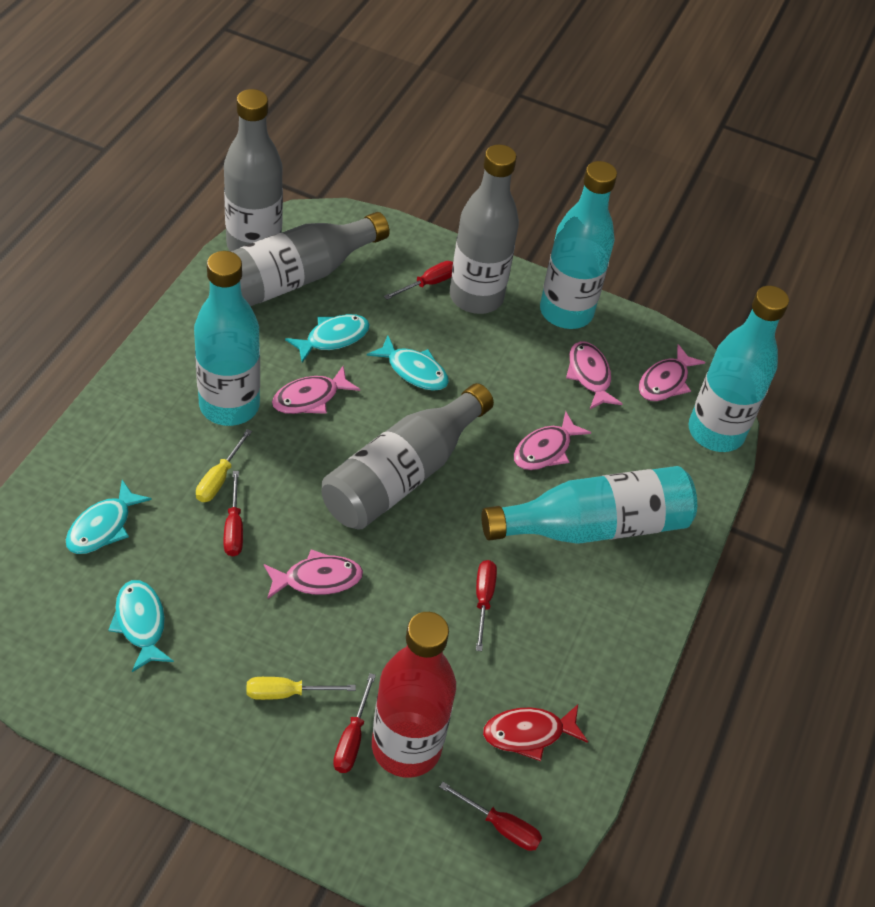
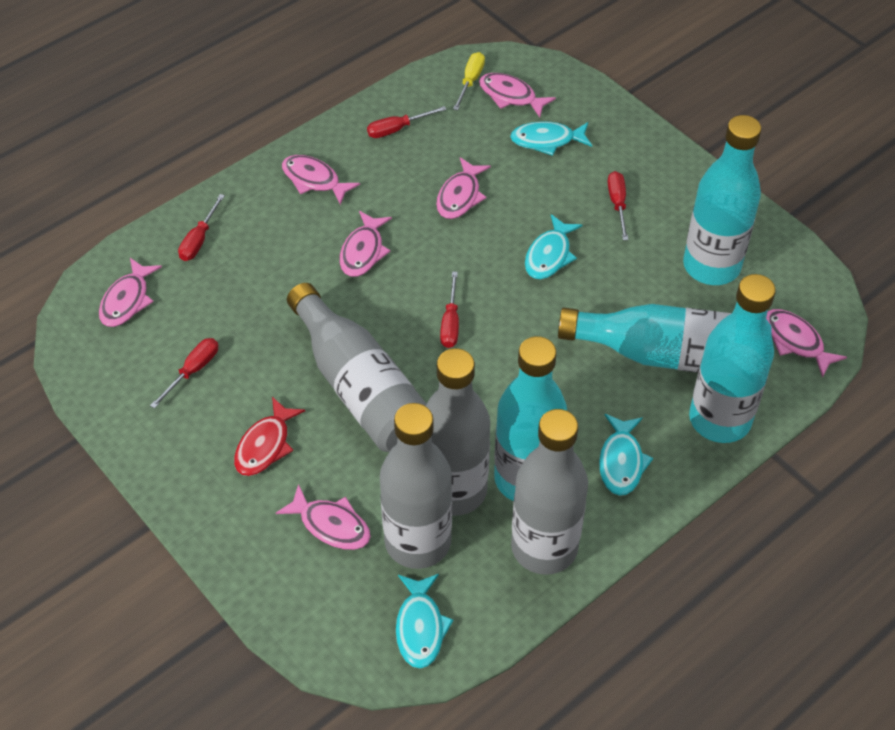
pink fish: [264,549,363,599] [272,366,360,414] [514,411,591,470] [566,341,622,410] [639,344,705,401] = 5 -> [99,258,162,327] [276,484,371,550] [282,155,360,205] [339,211,392,277] [436,157,491,219] [479,73,556,118] [766,309,847,378] = 7
red bottle: [372,612,456,778] = 1 -> none = 0
yellow screwdriver: [196,429,252,502] [247,677,356,700] = 2 -> [453,52,485,110] = 1

